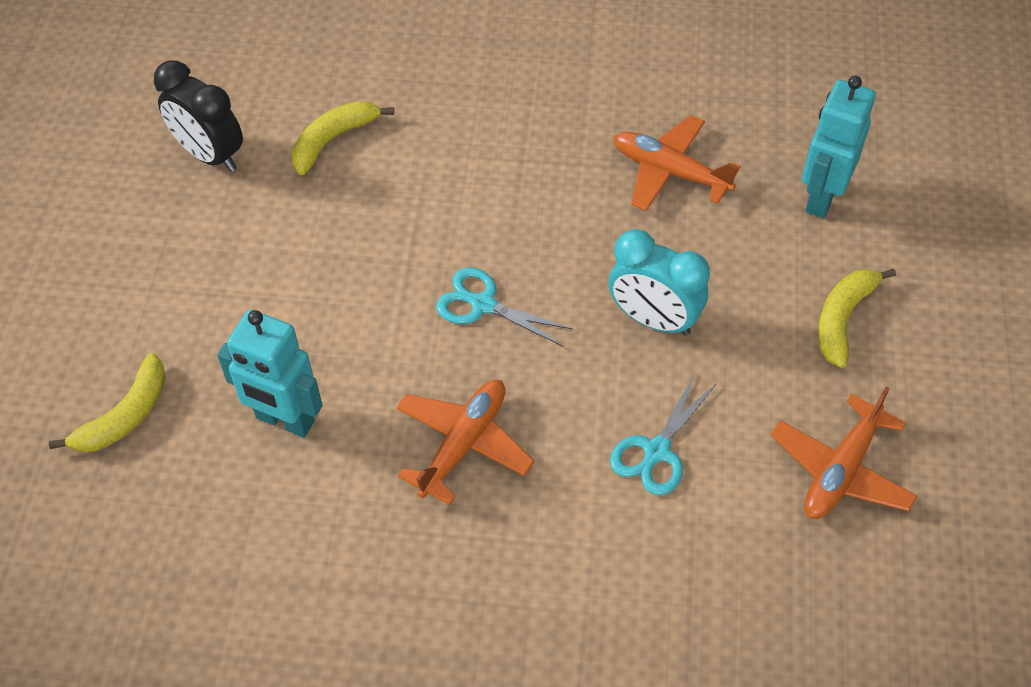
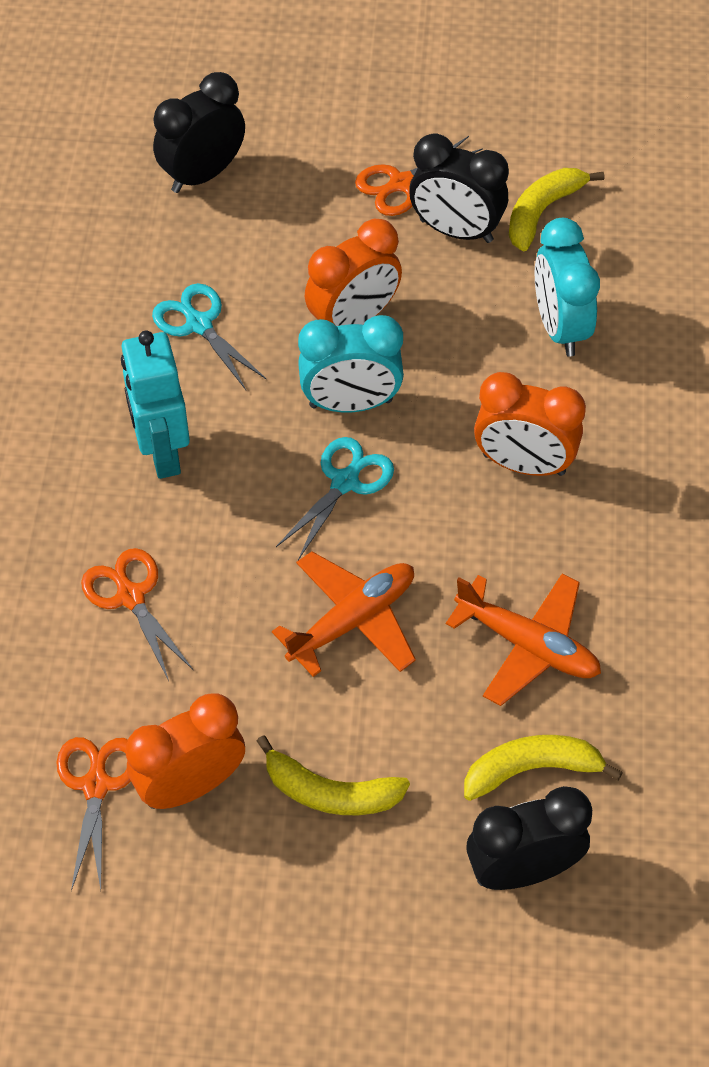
black clock: [154,60,243,172] = 1 -> [153,72,245,193] [409,134,509,243] [466,786,592,890] = 3
orange clock: none = 0 -> [126,693,245,809] [305,219,402,326] [474,372,586,476] = 3
orange plane: [397,380,534,505] [613,115,741,211] [771,387,917,519] = 3 -> [272,551,416,677] [446,573,601,706] = 2
orange scissors: none = 0 -> [56,737,131,891] [81,548,193,681] [355,136,483,216] = 3
turquoise clock: [608,229,710,336] = 1 -> [298,315,404,413] [535,218,600,357] = 2
turquoise robot: [217,310,322,437] [802,76,876,218] = 2 -> [121,330,190,479] = 1

